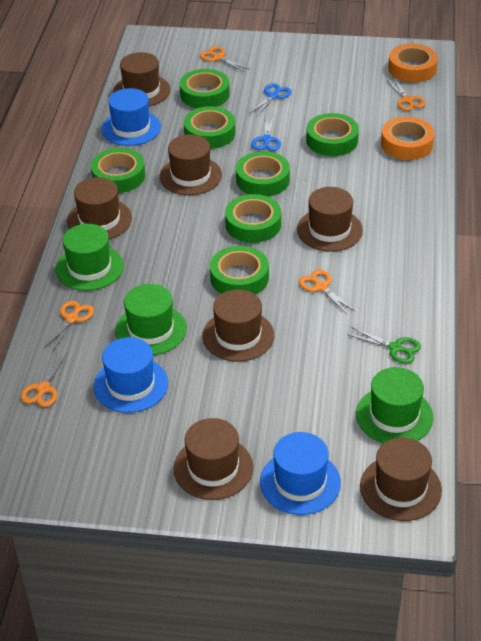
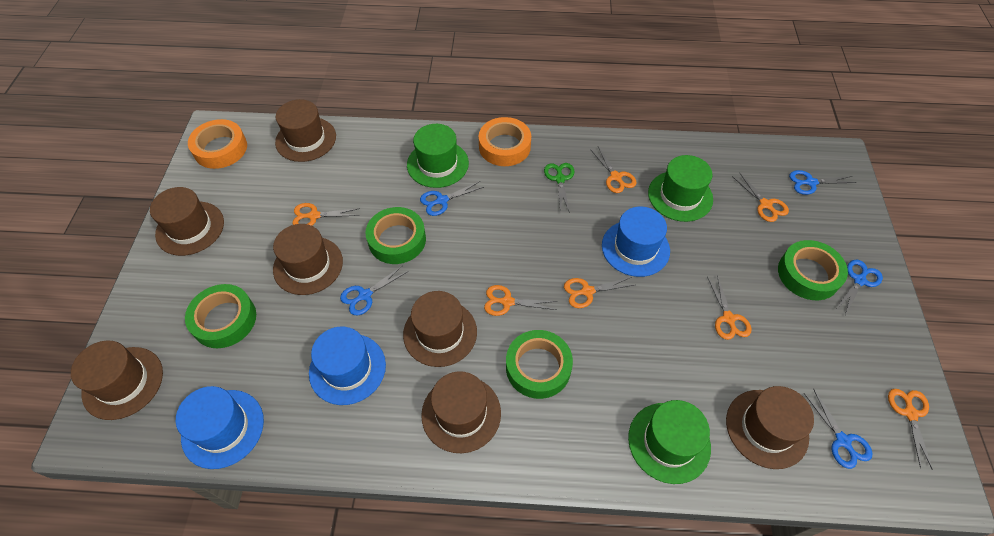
blue scissors: [249,83,291,117] [251,114,281,151] = 2 -> [340,265,407,315] [420,181,484,216] [789,170,856,195] [804,388,872,469] [835,260,883,315] = 5
green tape: [90,148,145,193] [180,69,230,108] [184,106,235,149] [210,246,269,294] [225,194,281,243] [236,151,290,197] [306,113,359,156] = 7 -> [185,284,256,348] [365,207,426,264] [506,330,573,399] [778,240,848,300] = 4
orange scissors: [21,351,67,407] [43,301,94,351] [200,46,250,72] [299,270,355,315] [386,78,426,111] = 5 -> [292,203,360,226] [484,285,557,316] [564,277,634,308] [590,146,637,193] [707,275,751,340] [732,172,789,222] [888,389,933,470] = 7

